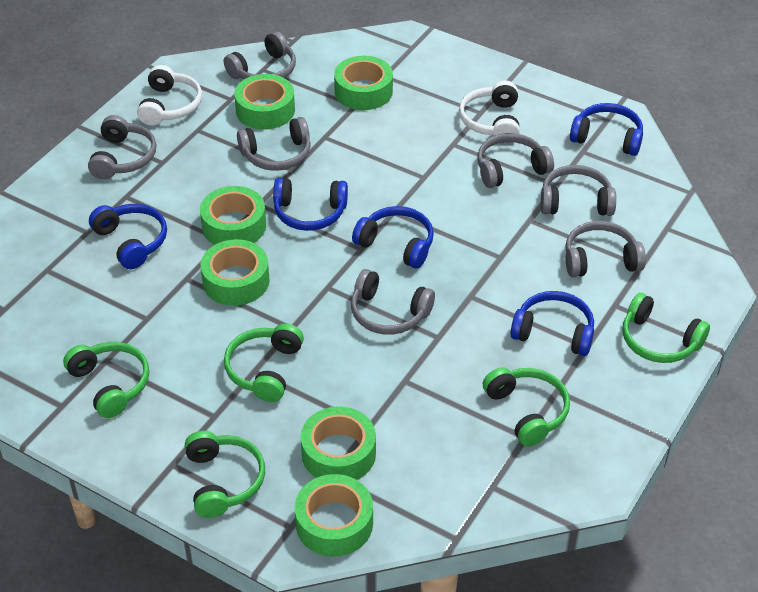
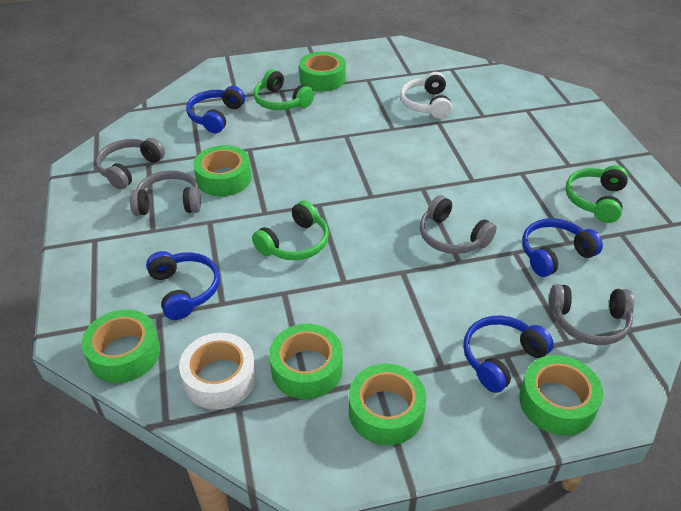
blue headphones: [89,204,167,269] [273,178,348,231] [352,206,434,269] [510,291,594,356] [570,103,643,156] = 5 -> [146,251,220,320] [186,86,245,133] [463,316,554,393] [522,218,603,277] = 4
green headphones: [63,342,149,418] [185,431,265,518] [224,323,304,402] [483,367,570,447] [622,293,710,363] = 5 -> [252,200,329,260] [254,69,314,110] [566,165,628,223] = 3
grey headphones: [88,115,156,179] [224,31,296,79] [237,117,311,171] [351,269,435,335] [477,133,554,188] [541,165,616,216] [565,221,646,277] = 7 -> [96,138,165,189] [130,170,201,216] [420,195,497,254] [549,284,634,345] = 4
white headphones: [137,65,202,126] [459,80,520,136] = 2 -> [400,72,452,119] = 1
white tape: none = 0 -> [179,333,256,410] = 1

